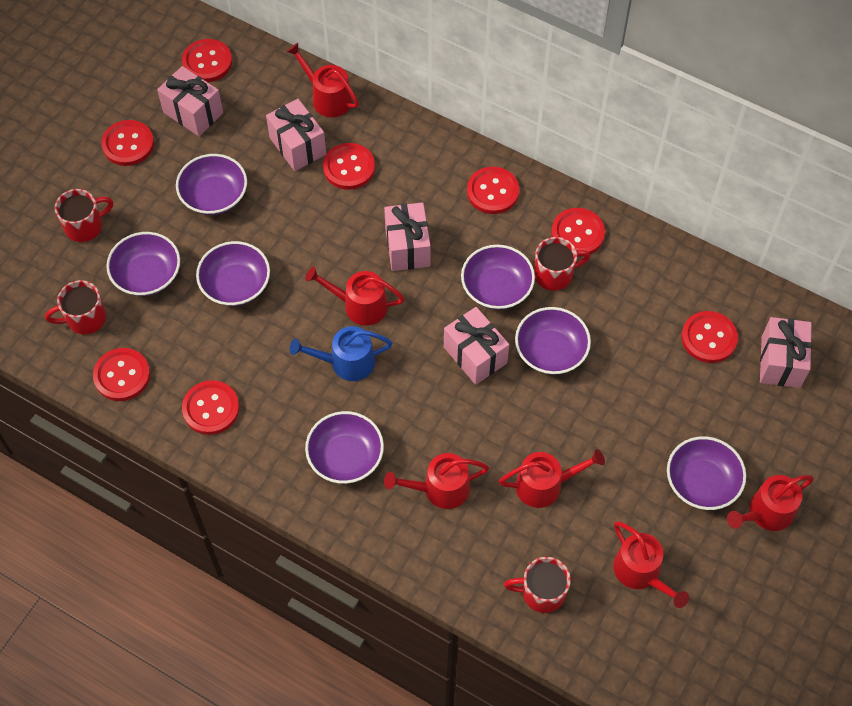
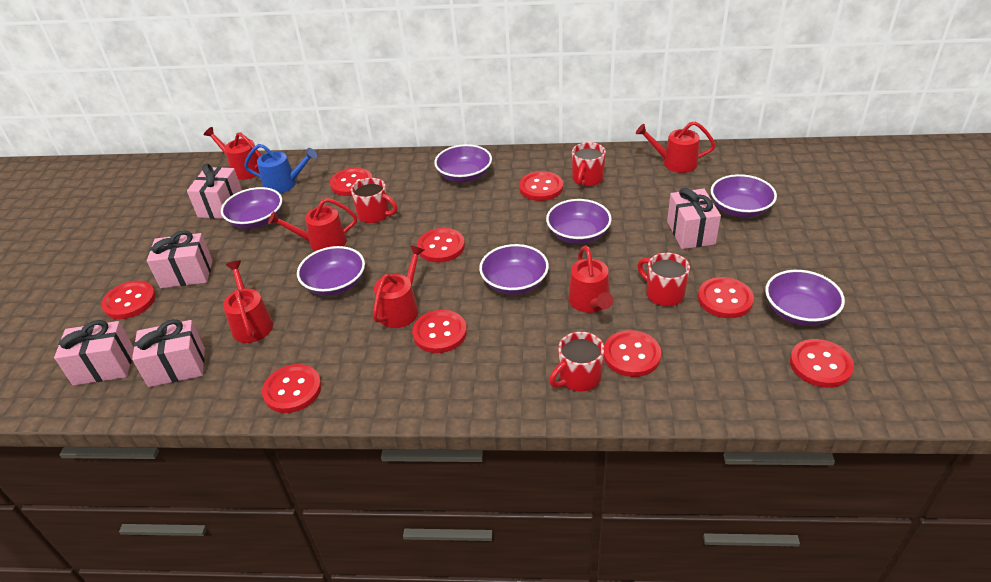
red button: [93,348,150,401] [101,120,154,166] [182,39,232,82] [182,380,239,435] [323,143,375,190] [467,167,519,214] [551,208,605,257] [682,311,738,363] = 8 -> [101,281,156,319] [262,364,322,413] [330,168,372,196] [412,310,467,353] [417,228,465,263] [519,171,563,201] [604,330,661,377] [698,277,754,318] [790,339,854,388] = 9

